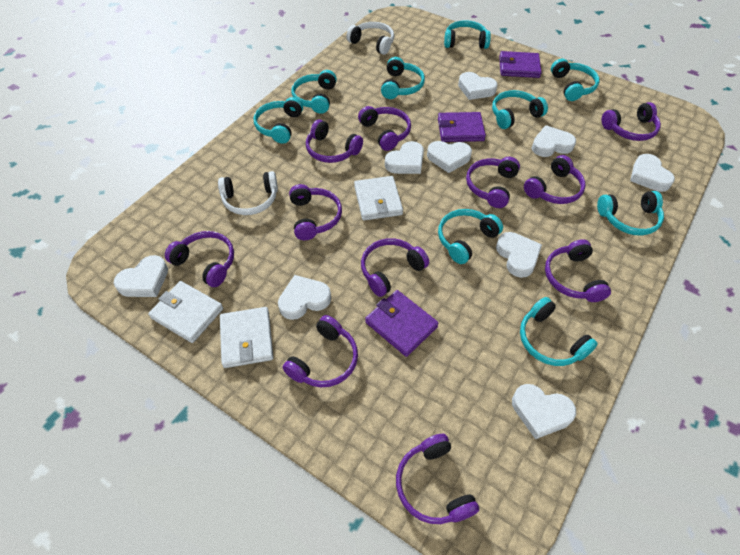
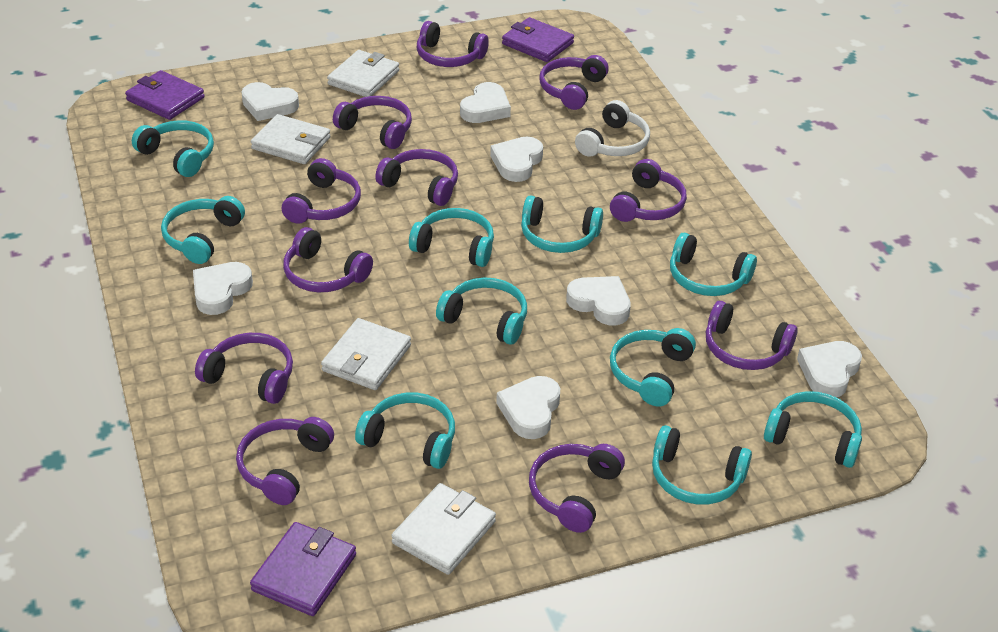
turquoise headphones: [253,97,303,144] [291,70,337,114] [381,57,425,99] [438,209,503,264] [444,20,491,49] [492,90,548,129] [520,297,598,366] [551,59,599,101] [597,191,664,235] = 9 -> [132,120,214,177] [161,196,245,264] [355,393,455,469] [409,208,494,267] [436,278,527,345] [521,196,603,253] [610,328,696,407] [652,425,752,505] [670,233,757,296] [764,391,862,468] = 10
white headphones: [218,171,278,215] [346,22,394,55] = 2 -> [575,100,650,157] = 1
white heart: [114,255,168,297] [278,275,331,320] [385,141,424,174] [427,141,472,173] [458,72,498,100] [496,232,542,278] [512,384,576,439] [532,125,576,157] [630,154,675,192] = 9 -> [193,262,253,315] [241,82,299,121] [460,82,511,123] [490,137,543,182] [496,376,560,439] [566,276,631,326] [797,341,862,398] = 7
white wallet: [148,281,223,343] [220,307,274,368] [354,176,403,221] = 3 -> [251,114,330,164] [321,318,411,390] [327,50,399,97] [391,483,496,575] = 4

